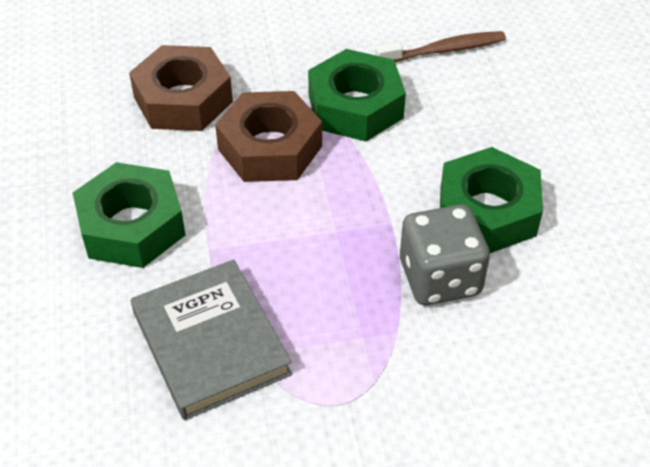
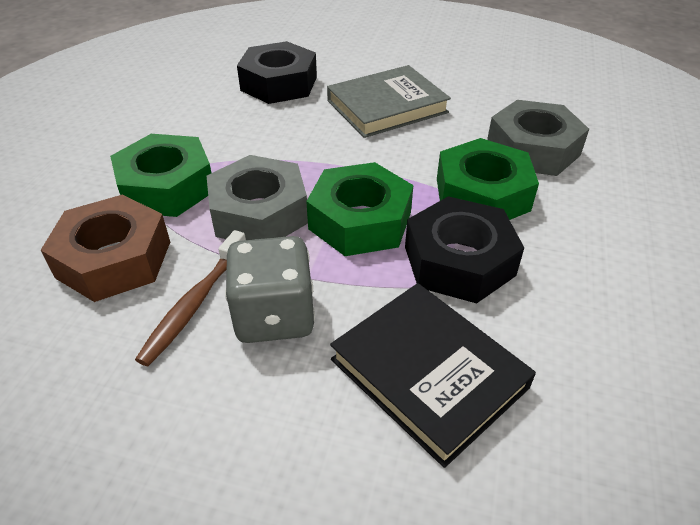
black book: none = 0 -> [330,283,536,468] = 1
black nut: none = 0 -> [237,41,317,104] [405,196,524,304] = 2
brown nut: [129,45,233,131] [215,91,322,182] = 2 -> [41,195,170,302] = 1
grey nut: none = 0 -> [207,155,308,240] [487,100,589,176] = 2

